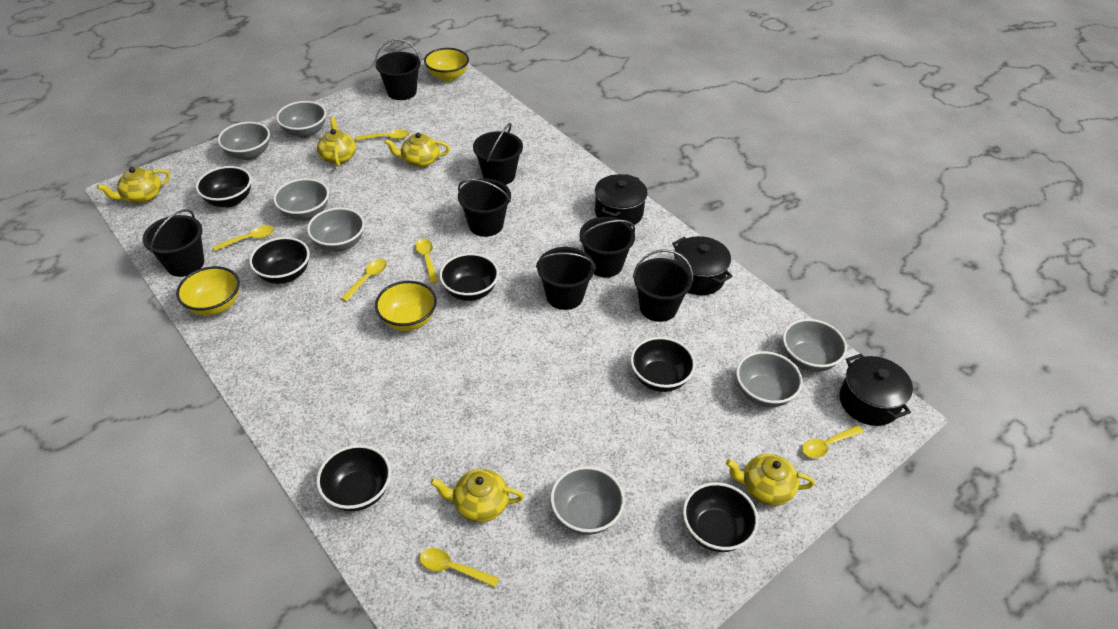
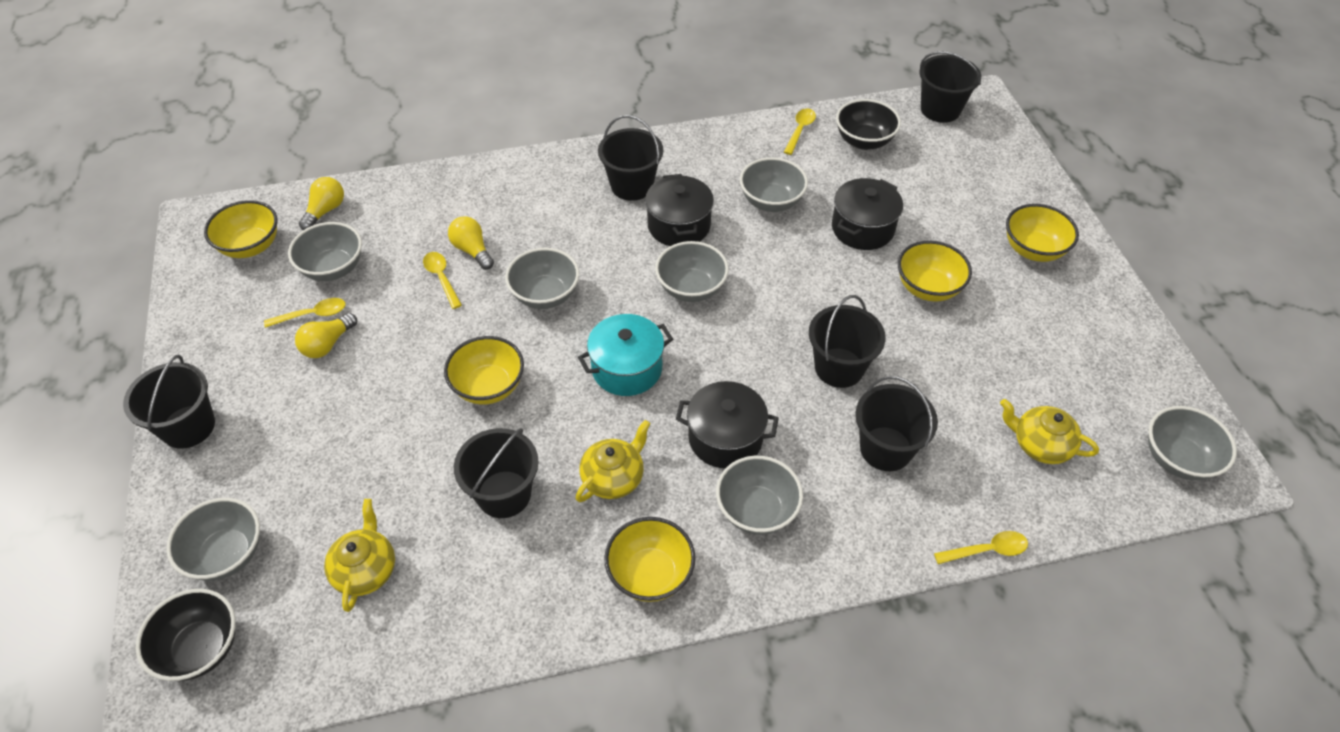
black bowl: [196,166,252,207] [249,237,310,284] [316,445,391,511] [439,253,499,301] [630,337,695,392] [683,482,758,552] = 6 -> [136,589,236,681] [836,99,901,150] = 2
black bucket: [143,209,205,277] [375,39,421,100] [458,179,511,237] [473,123,523,185] [536,247,596,310] [579,217,635,277] [633,249,693,322] = 7 -> [123,355,215,449] [454,428,538,518] [598,115,663,201] [809,295,886,388] [855,376,938,471] [919,51,981,123] = 6
turquoise pot: none = 0 -> [578,314,673,396] = 1
yellow bowl: [176,266,240,316] [375,281,437,331] [424,48,469,82] = 3 -> [204,200,277,258] [444,336,524,404] [604,517,695,602] [898,241,972,302] [1006,204,1079,262] = 5
yellow light bulb: none = 0 -> [295,313,357,358] [299,177,344,230] [448,216,494,270] = 3
yellow spoon: [213,225,274,251] [341,259,387,302] [356,129,409,141] [415,239,438,283] [419,548,499,587] [802,425,864,458] = 6 -> [264,298,346,328] [423,252,462,309] [784,108,816,155] [934,531,1028,564] = 4
yellow teapot: [97,167,170,203] [317,117,356,167] [384,133,450,168] [430,469,524,522] [726,454,815,506] = 5 -> [324,499,395,612] [575,420,651,502] [1000,399,1099,464] = 3

